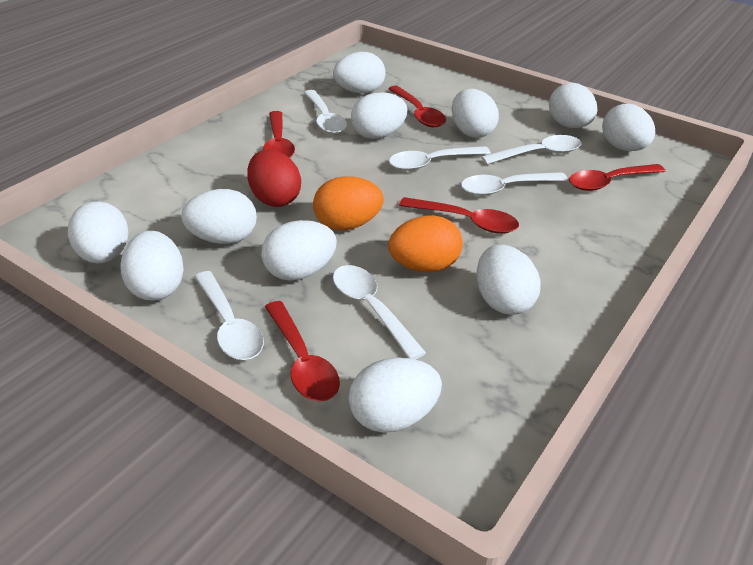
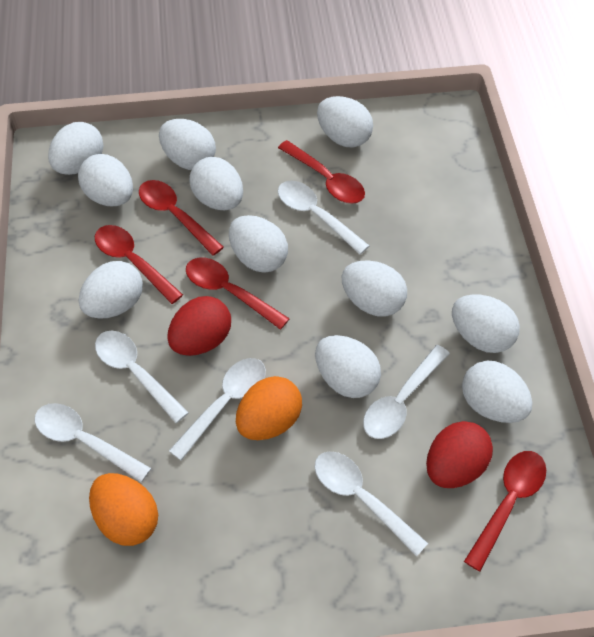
red egg: [247,150,301,207] = 1 -> [167,296,231,356] [426,421,493,488] = 2

